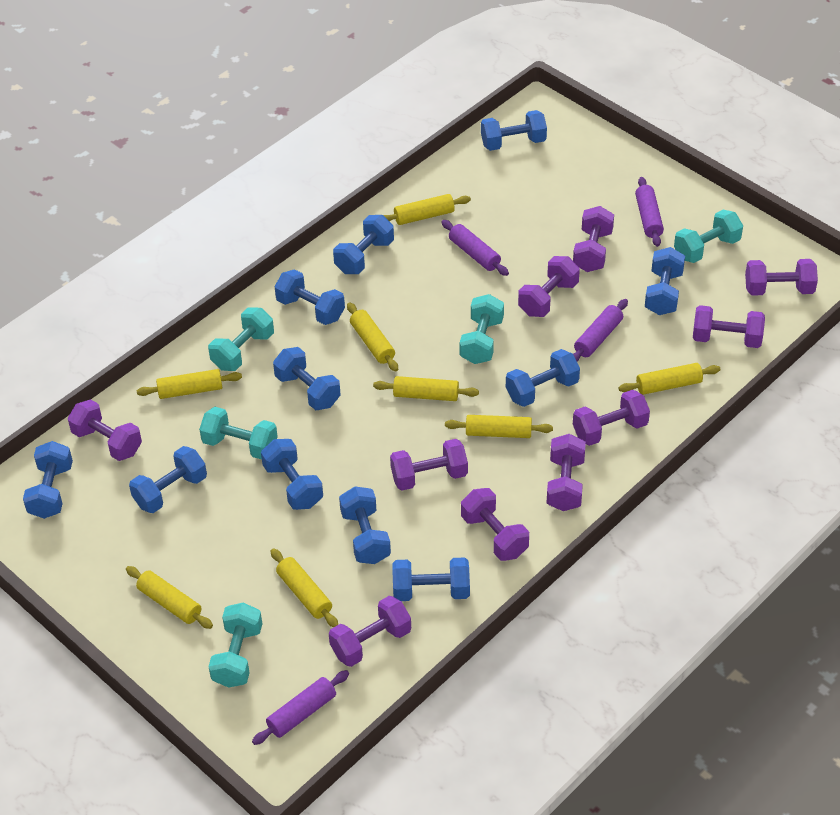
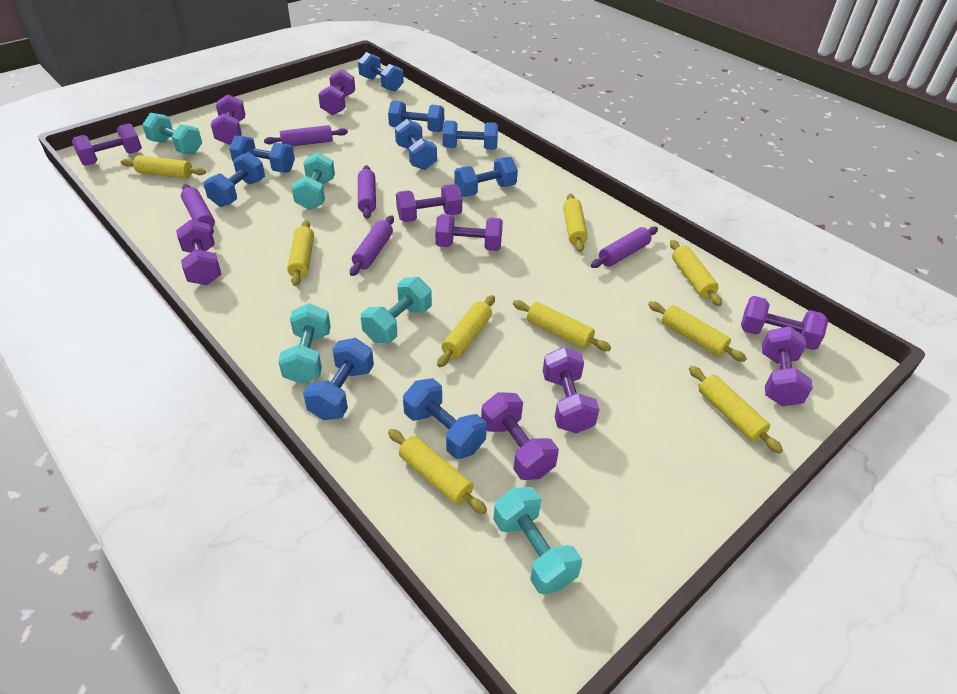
blue dumbbell: [23,441,73,519] [129,446,207,513] [261,439,323,510] [273,347,341,410] [274,269,345,325] [333,215,394,274] [339,486,391,564] [392,557,470,601] [481,110,547,151] [506,349,580,407] [645,247,685,315] = 11 -> [204,152,265,207] [229,135,295,172] [303,338,374,420] [358,52,404,92] [388,101,444,132] [395,119,437,170] [403,378,487,459] [443,121,498,150] [454,157,518,197] = 9
purple rolling pin: [252,670,349,745] [441,220,509,276] [573,299,628,362] [635,177,664,247] = 4 -> [181,184,215,235] [264,125,348,146] [350,216,394,276] [358,165,376,219] [591,226,658,268] = 5
yellow rolling pin: [126,566,213,629] [136,369,242,399] [271,548,338,627] [347,302,398,372] [373,376,479,401] [383,194,471,225] [445,415,553,438] [618,363,721,395] = 8 -> [120,155,206,179] [287,220,314,286] [388,429,487,514] [437,295,495,367] [513,300,611,351] [563,194,588,252] [648,301,747,362] [670,240,722,306] [689,366,783,454] = 9

